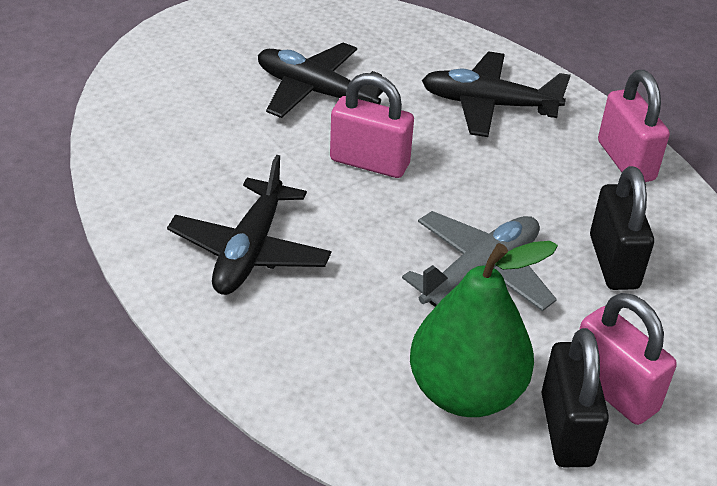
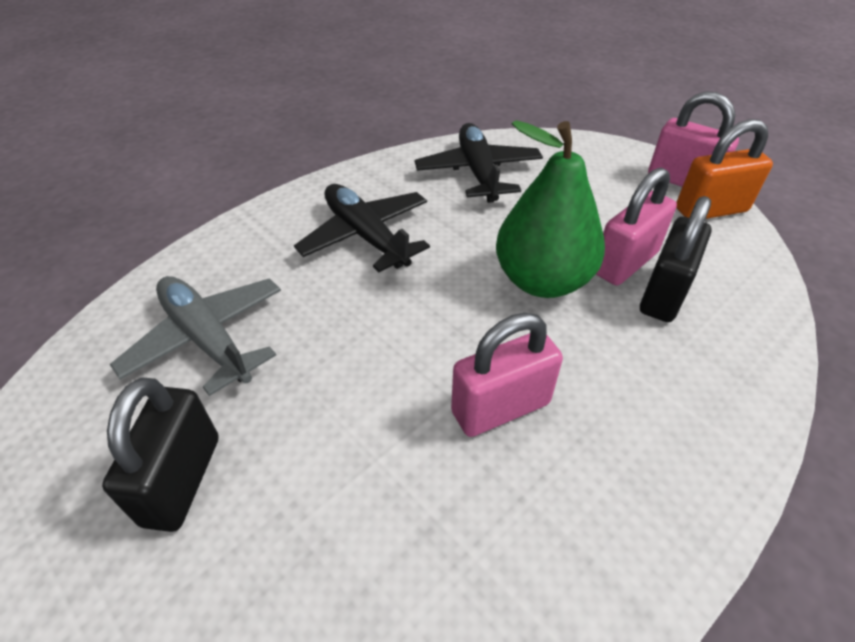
black plane: [167,154,331,295] [258,42,383,118] [422,52,571,137] = 3 -> [294,184,430,273] [415,123,543,203] = 2
orange padlock: none = 0 -> [676,119,773,219] = 1

